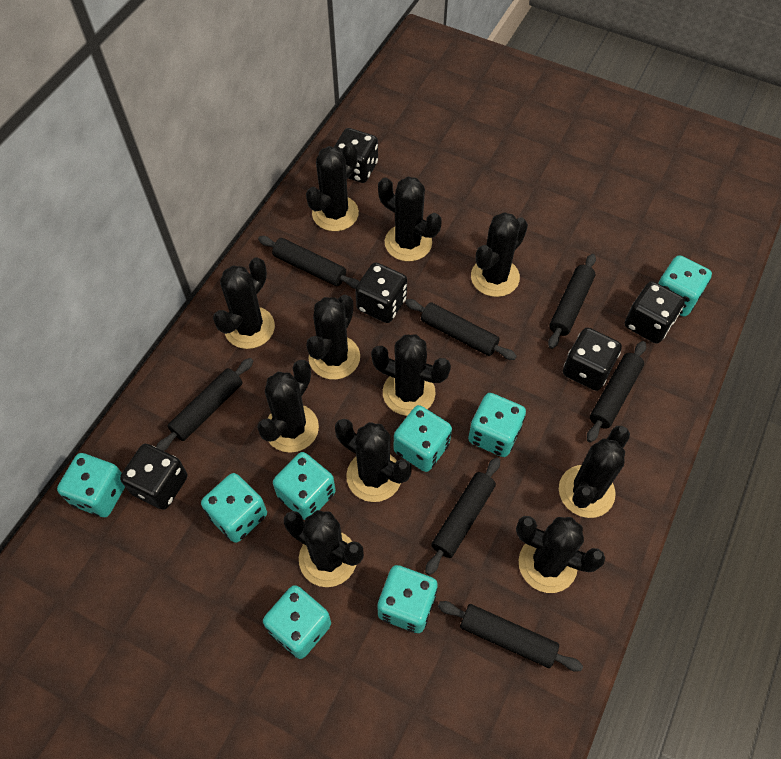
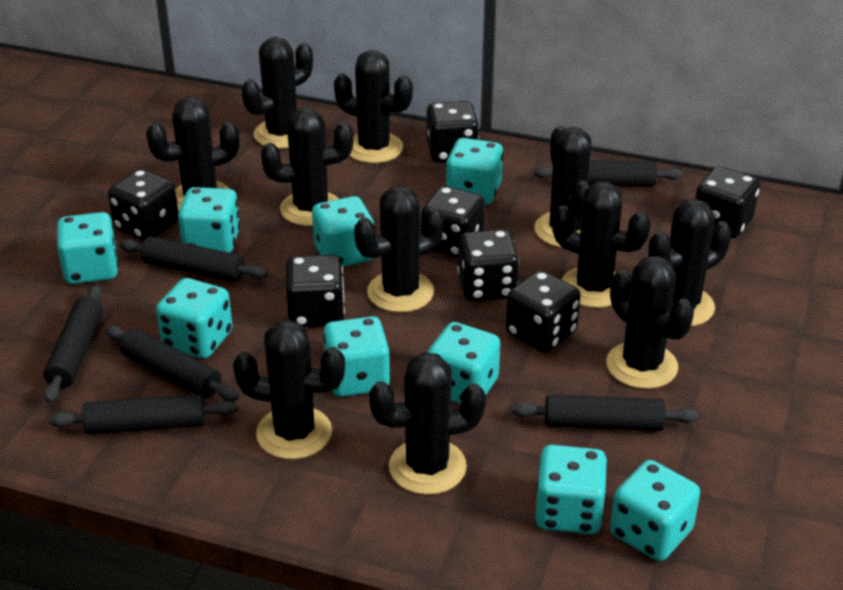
black dice: [120,444,187,510] [334,128,378,183] [355,262,407,323] [563,328,622,391] [625,281,685,344] = 5 -> [108,169,178,241] [286,255,345,327] [421,186,485,258] [427,101,479,163] [457,229,519,301] [506,270,580,353] [695,166,760,238] = 7
black rolling pin: [156,358,253,451] [258,236,359,289] [405,299,517,360] [425,457,500,575] [438,601,583,672] [548,254,596,349] [587,341,646,443] = 7 -> [44,285,103,403] [49,394,238,434] [105,326,239,401] [119,236,268,282] [512,395,699,431] [534,160,683,187] = 6
turquoise dice: [57,453,125,517] [201,473,267,543] [263,585,331,659] [273,452,336,520] [377,565,438,633] [394,405,452,472] [468,393,526,457] [658,255,712,317] = 8 -> [57,212,118,284] [156,278,233,358] [178,187,240,253] [312,196,374,267] [323,316,390,397] [428,322,500,404] [446,138,503,205] [535,445,607,534] [610,460,700,561] = 9

